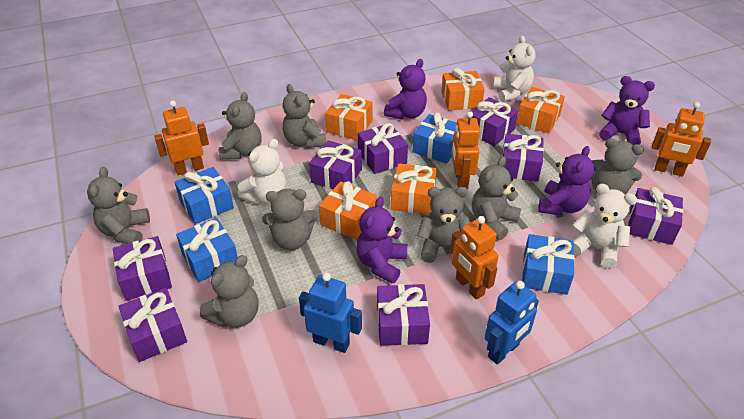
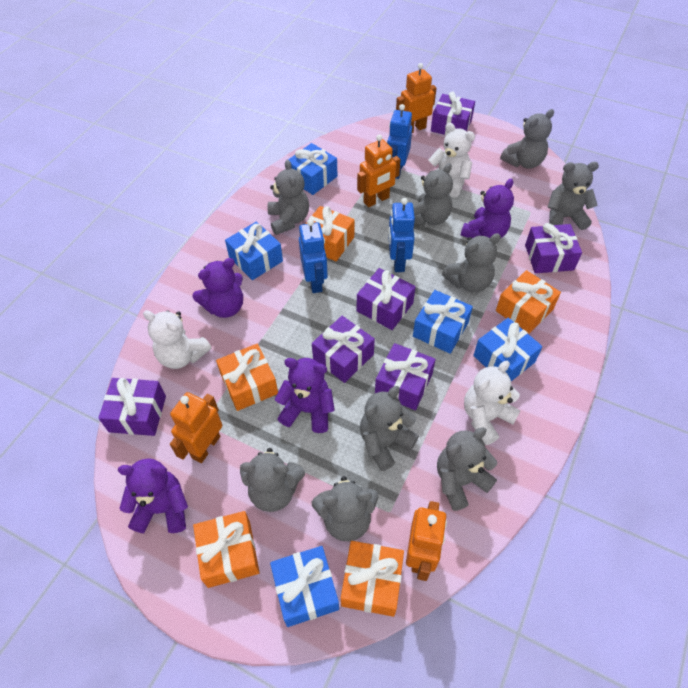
blue gift: [175,167,234,224] [176,218,238,282] [413,113,457,164] [522,234,575,295] = 4 -> [225,222,283,280] [270,546,339,627] [288,143,337,195] [413,290,473,354] [473,318,543,381] = 5
blue robot: [299,273,362,353] [484,281,539,365] = 2 -> [299,219,328,293] [387,104,412,179] [388,198,415,272] = 3
grey teddy bear: [87,167,150,244] [200,255,259,328] [219,92,262,160] [262,189,318,250] [282,84,327,148] [417,187,470,263] [472,156,521,240] [591,138,644,194] = 8 -> [240,448,305,512] [268,160,309,235] [312,476,379,541] [360,386,419,471] [413,163,453,226] [437,427,497,511] [442,233,501,292] [500,109,554,169] [548,162,599,230] = 9
purple gift: [113,236,172,301] [118,288,187,362] [309,140,362,189] [358,123,408,174] [377,284,430,346] [467,97,518,146] [502,133,544,182] [628,187,683,245] = 8 -> [98,378,166,436] [312,316,375,383] [357,268,415,330] [375,343,436,410] [431,91,475,135] [525,223,582,273] = 6

